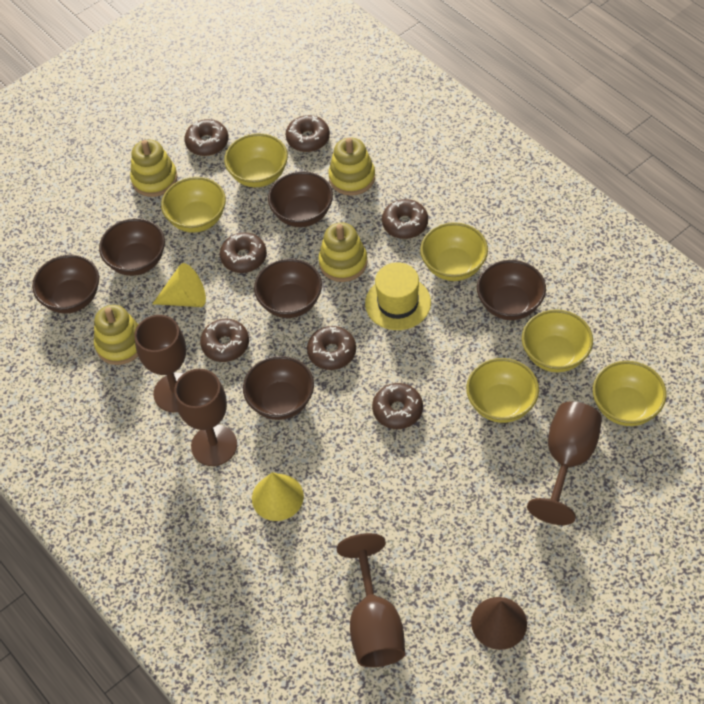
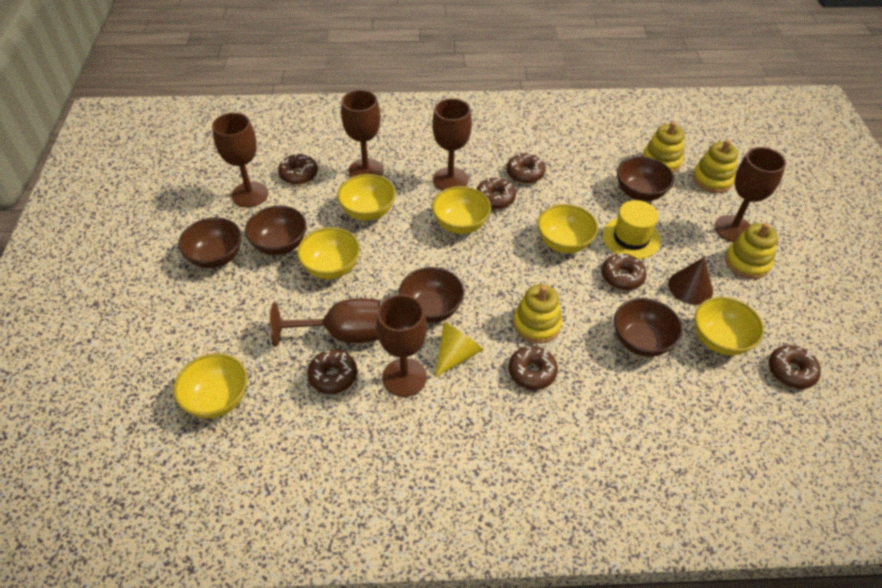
brown bowl: [32,255,99,314] [99,218,165,276] [243,356,314,420] [254,259,322,318] [268,171,333,227] [477,260,546,320] = 6 -> [178,217,242,268] [245,206,307,255] [399,267,464,323] [614,298,683,357] [617,156,674,201] = 5
brown goblet: [134,315,186,412] [174,369,237,466] [336,533,405,667] [527,401,602,525] = 4 -> [212,113,268,207] [270,298,380,346] [341,90,384,177] [376,294,427,397] [433,98,472,190] [715,147,786,242] = 6
yellow cone: [152,263,206,307] [252,472,304,521] = 2 -> [435,322,484,377] = 1

